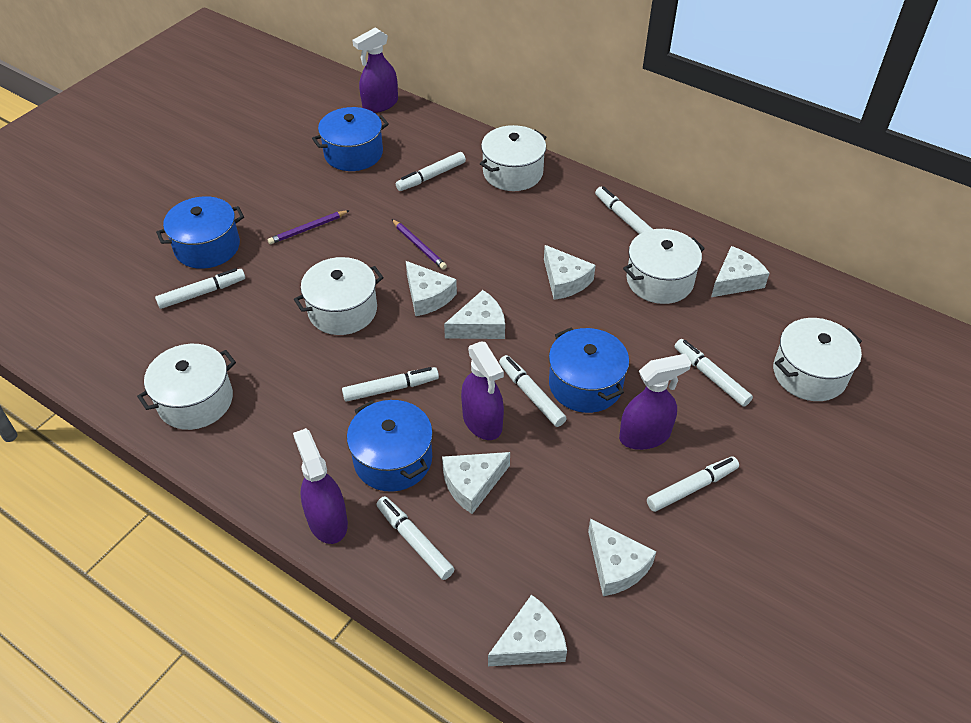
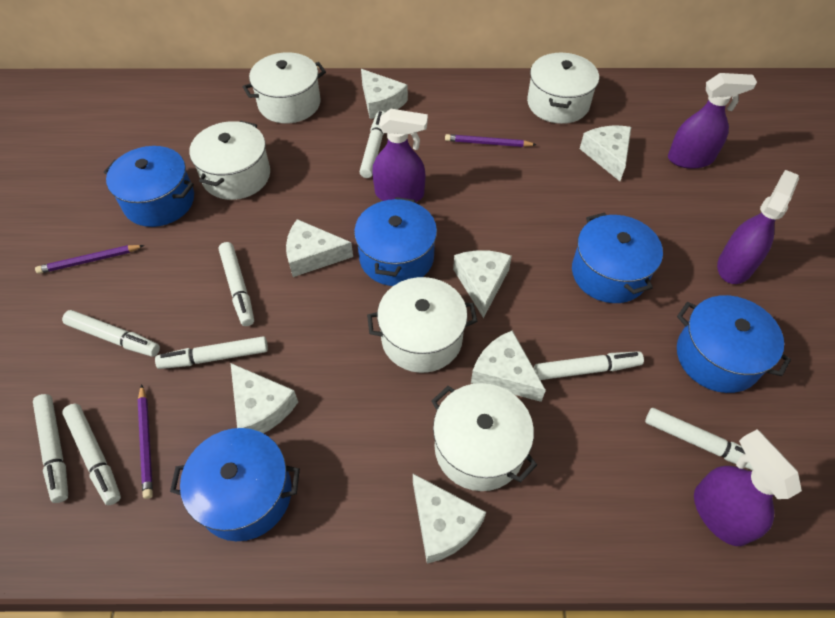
blue pot: [156,196,244,269] [312,107,389,171] [347,400,433,492] [549,328,629,413] = 4 -> [104,146,194,227] [170,428,300,541] [354,197,437,286] [572,212,663,303] [677,295,791,393] = 5
purple pencil: [268,210,350,244] [392,219,447,270] = 2 -> [35,245,145,274] [138,384,153,499] [445,134,537,147] = 3

